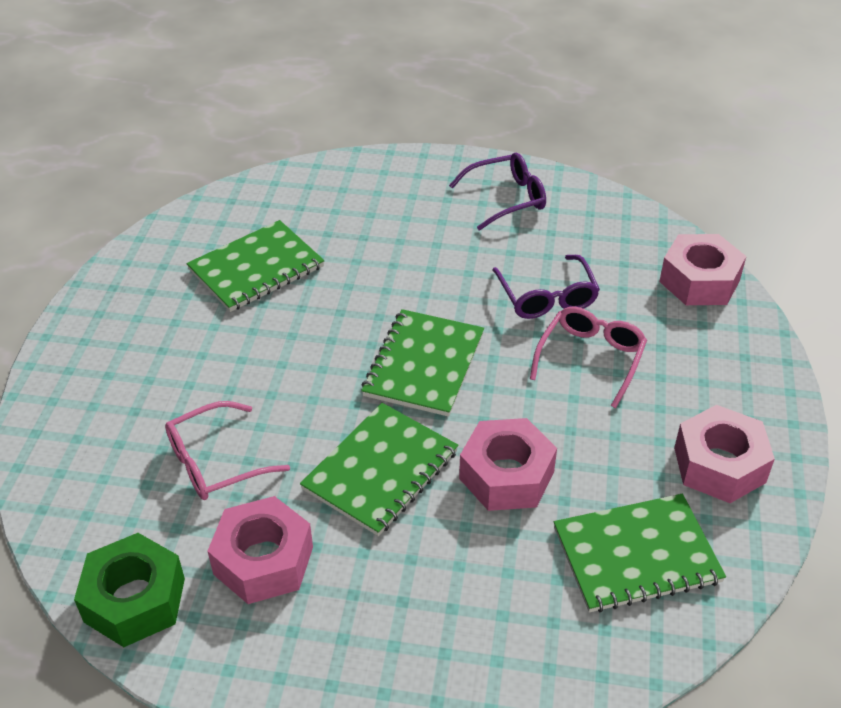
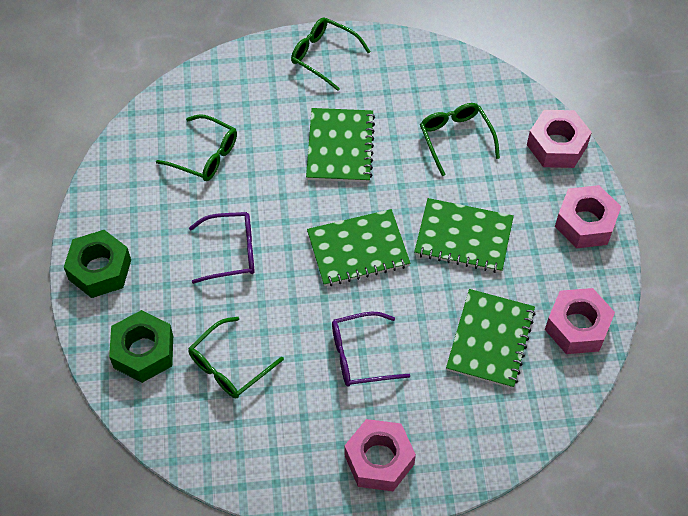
green glasses: none = 0 -> [156,114,237,181] [188,317,284,398] [291,18,371,91] [420,103,500,176] = 4
green nut: [74,533,185,647] = 1 -> [64,230,131,298] [109,310,173,383] = 2
pink glasses: [165,401,290,500] [530,307,647,408] = 2 -> none = 0

